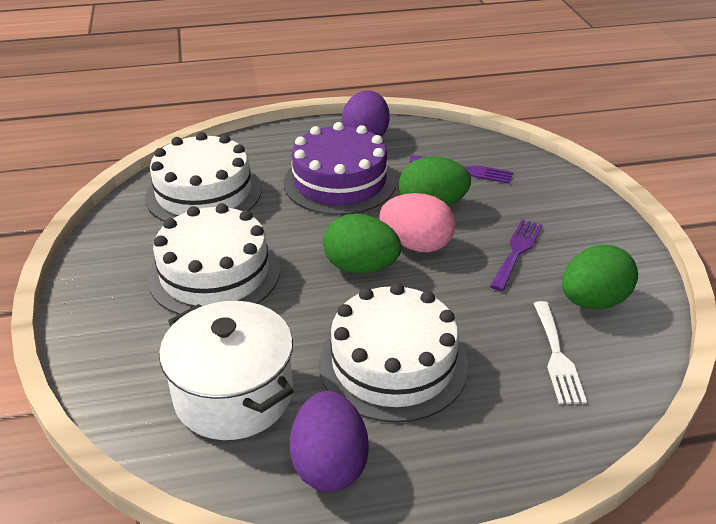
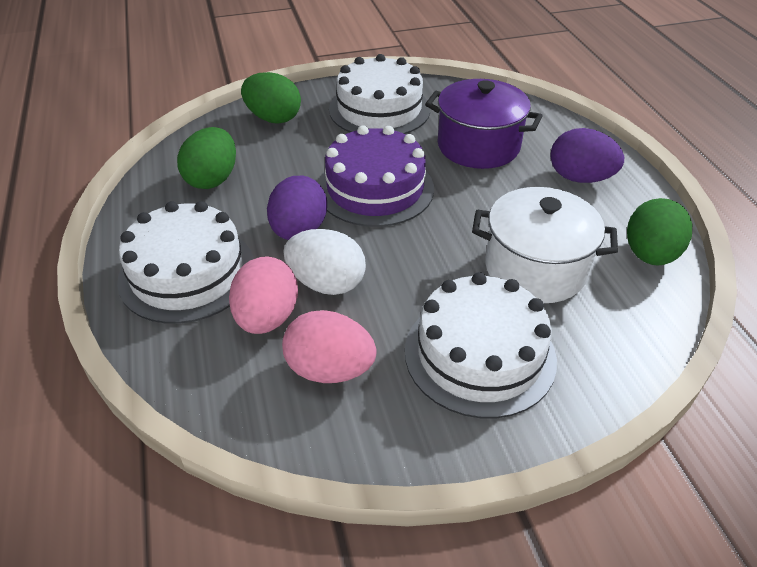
pink egg: [379,193,456,252] = 1 -> [229,257,298,334] [282,310,377,383] = 2
purple fork: [409,155,513,184] [490,219,543,291] = 2 -> none = 0
purple pot: none = 0 -> [425,79,542,169] = 1
white egg: none = 0 -> [284,229,366,295] = 1
white fork: [533,301,587,404] = 1 -> none = 0

